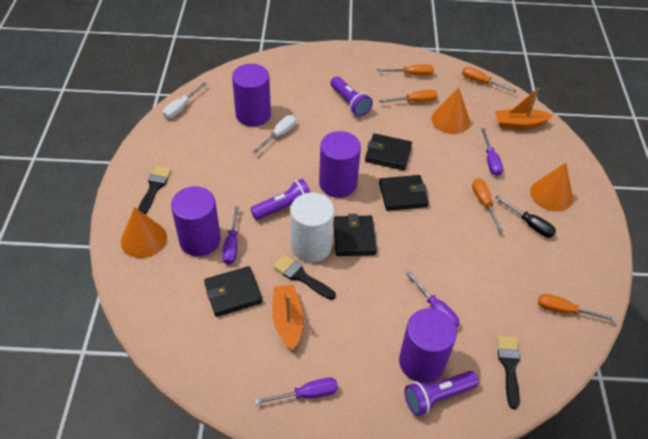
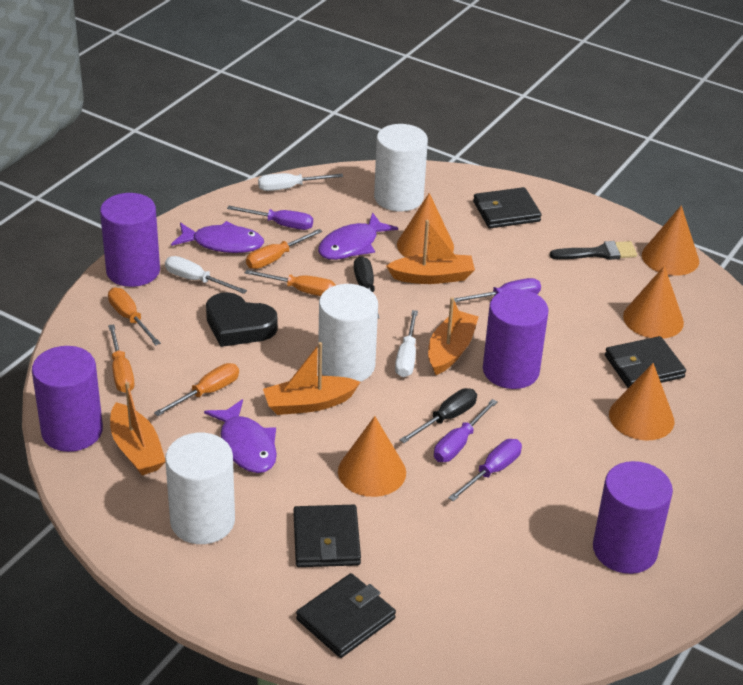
black brush: [138,166,172,214] [273,255,336,300] [497,335,521,409] = 3 -> [550,241,637,260] = 1
black heart: none = 0 -> [206,292,278,347] = 1
black screwdriver: [495,196,556,238] = 1 -> [354,256,380,318] [400,388,477,443] = 2
orange boat: [272,285,304,350] [495,88,553,129] = 2 -> [110,382,165,475] [263,342,360,415] [386,220,475,284] [428,297,478,375] = 4
orange cone: [121,207,167,258] [431,87,470,134] [530,163,573,211] = 3 -> [338,416,406,497] [397,193,454,257] [609,363,674,441] [623,266,684,339] [642,205,699,276] = 5
purple fish: none = 0 -> [171,221,264,253] [204,399,277,473] [318,212,398,260] = 3
purple flashlight: [250,179,311,220] [331,77,373,116] [405,371,479,416] = 3 -> none = 0
white cylinder: [290,193,334,262] = 1 -> [165,433,235,544] [318,284,378,382] [374,124,428,212] = 3
white screwdriver: [163,82,207,118] [253,115,296,154] = 2 -> [165,256,247,294] [258,173,343,191] [395,310,418,377] = 3

